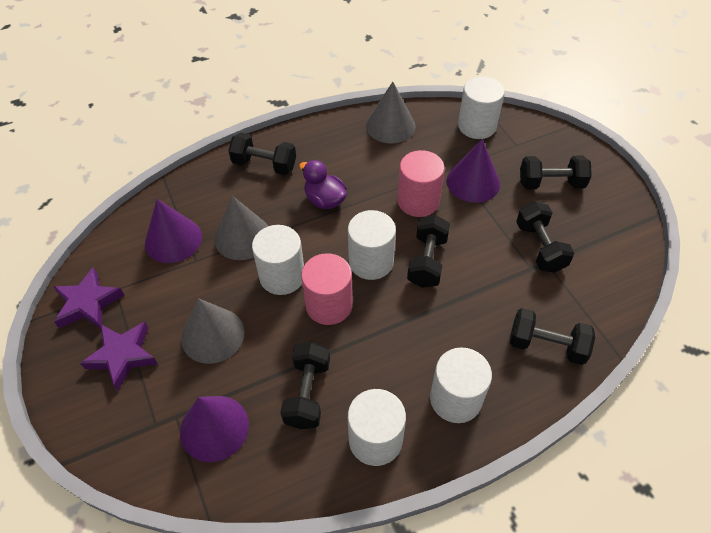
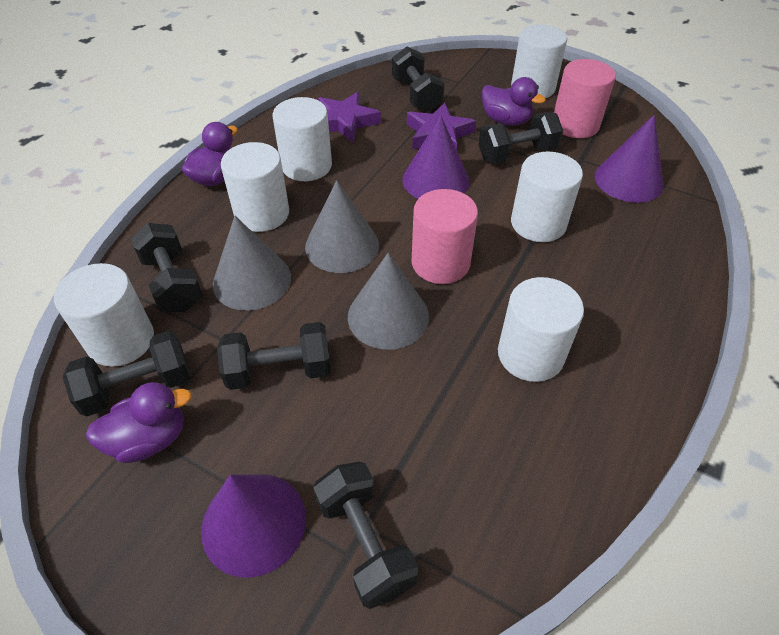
purple duck: [299,160,347,209] = 1 -> [86,382,192,463] [182,122,238,186] [482,77,546,126] = 3
white cylinder: [252,225,304,295] [348,210,396,280] [348,389,406,466] [430,347,492,423] [458,76,505,139] = 5 -> [54,263,154,367] [221,142,289,232] [272,97,332,181] [498,277,584,382] [511,24,567,98] [511,152,583,242] = 6

